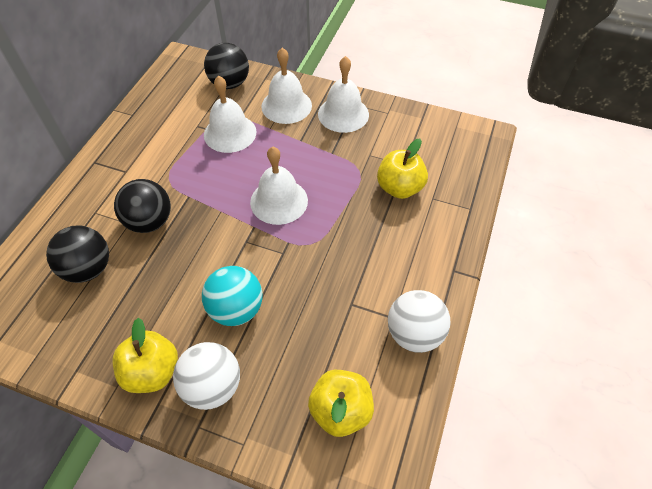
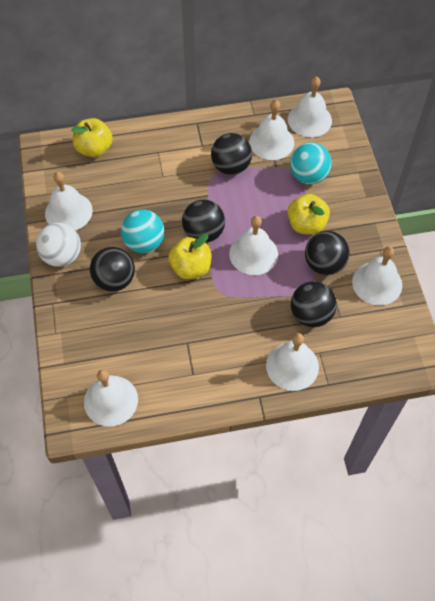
black ball: [46,226,109,283] [114,179,171,233] [204,43,249,89] = 3 -> [90,247,135,291] [182,200,225,243] [211,133,252,175] [291,281,337,327] [305,231,350,275] = 5
turquoise ball: [202,266,263,326] = 1 -> [121,209,164,253] [290,142,332,184] = 2
white ball: [173,342,240,410] [388,290,450,353] = 2 -> [36,223,81,267] = 1
white bell: [204,76,257,153] [250,147,308,225] [261,48,312,124] [318,56,369,133] = 4 -> [45,172,93,230] [84,369,138,427] [229,216,278,275] [249,100,294,160] [266,333,319,391] [288,76,332,137] [352,246,402,305] = 7

